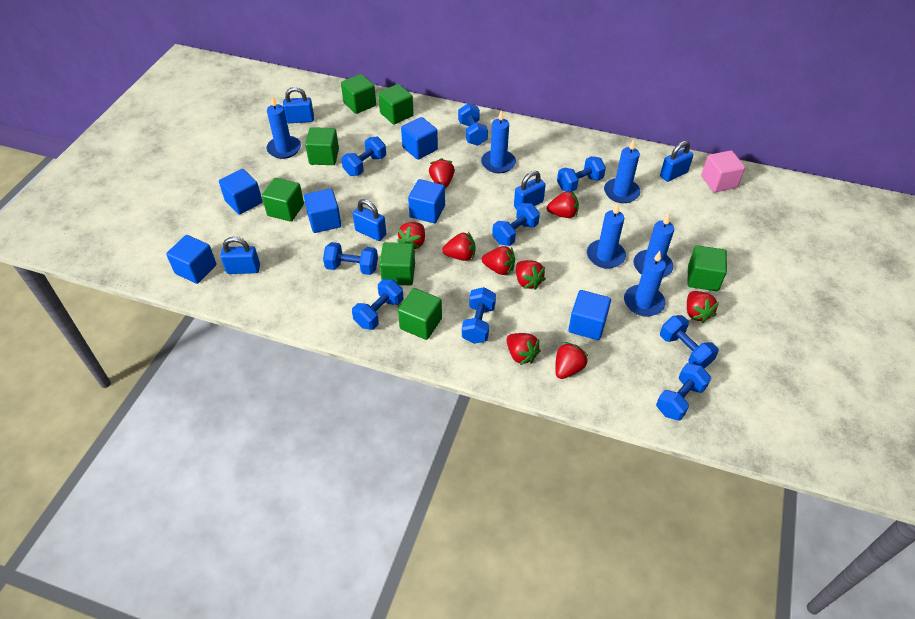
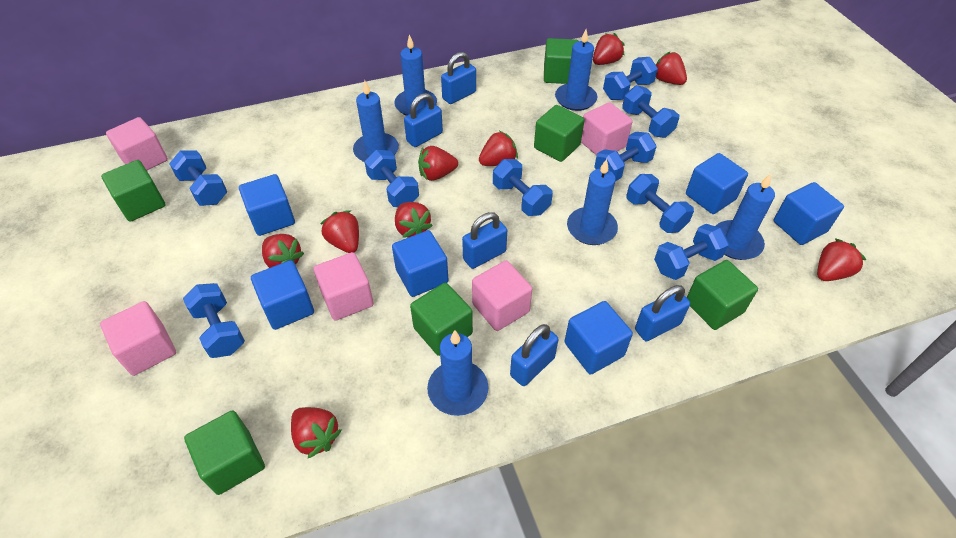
green cube: [262,178,304,222] [305,127,339,165] [341,74,376,114] [378,84,414,124] [380,242,415,285] [398,288,442,340] [687,245,727,291] = 7 -> [101,160,165,222] [184,410,265,495] [410,283,473,356] [534,105,585,162] [544,38,578,84] [687,260,758,330] = 6
pink cube: [701,150,745,192] = 1 -> [100,301,176,376] [106,117,168,170] [314,252,374,321] [472,260,532,331] [581,102,633,156] = 5

